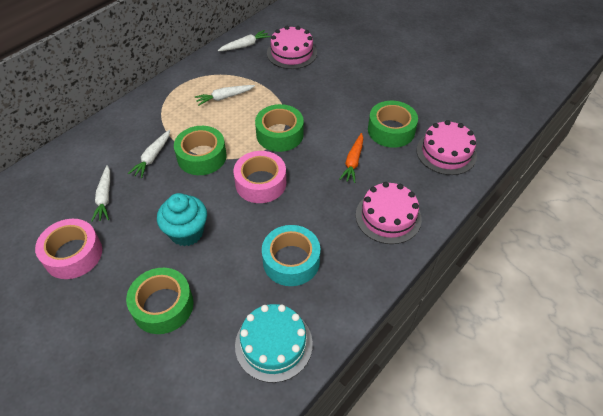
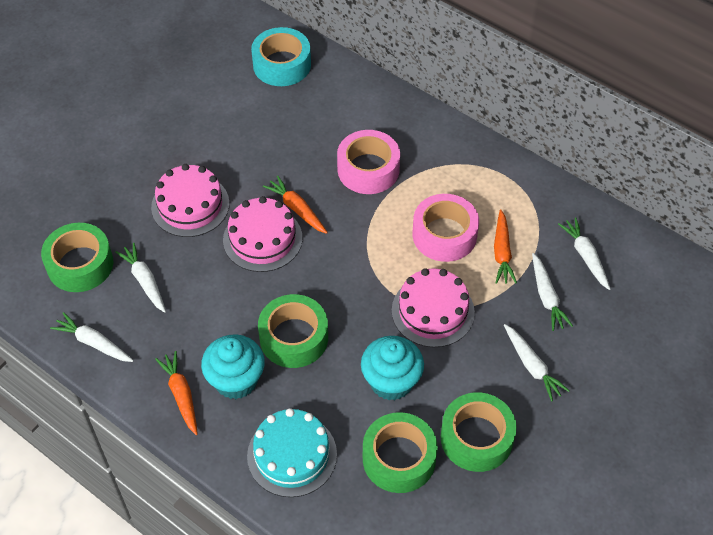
orange carrot: [339,133,363,183] = 1 -> [155,351,198,435] [263,176,328,234] [494,209,517,284] = 3
turquoise cupcake: [157,193,207,246] = 1 -> [201,335,265,399] [361,336,424,401] = 2
white carrot: [91,165,110,222] [128,130,170,178] [194,85,255,106] [218,30,271,51] = 4 -> [50,312,134,362] [115,243,166,313] [504,324,570,402] [532,253,573,331] [558,217,610,290] = 5

